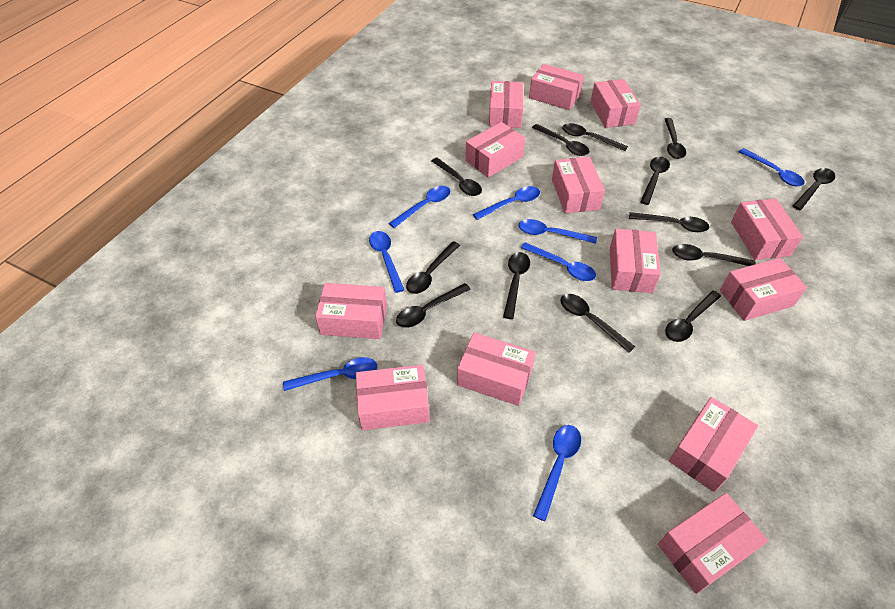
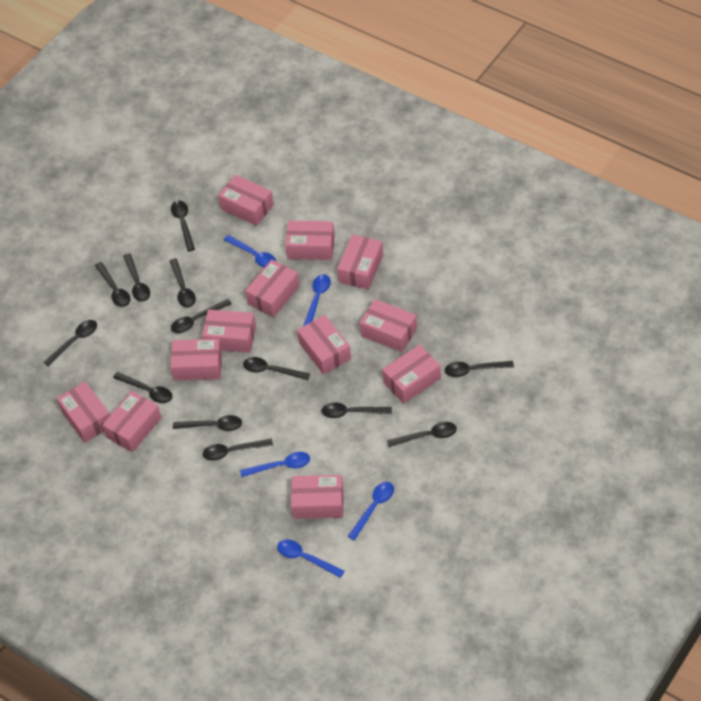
blue spoon: [283,357,377,391] [369,231,404,293] [389,186,451,228] [473,186,540,220] [518,219,597,244] [521,242,596,281] [533,425,581,521] [739,148,805,186] = 8 -> [224,235,277,268] [240,452,310,477] [277,539,344,578] [303,274,331,326] [347,482,394,541] = 5
pink box: [315,283,387,339] [356,365,430,430] [457,332,536,406] [465,122,525,177] [489,81,523,128] [529,64,584,110] [552,157,605,213] [590,79,641,128] [610,229,661,293] [658,493,768,594] [669,397,758,492] [720,258,807,321] [731,199,803,260] = 13 -> [57,381,110,443] [102,391,161,452] [171,339,222,380] [202,310,256,353] [218,175,274,226] [245,260,300,317] [285,221,335,260] [291,475,344,519] [297,315,351,374] [337,234,383,289] [360,299,417,352] [382,344,441,404] = 12

